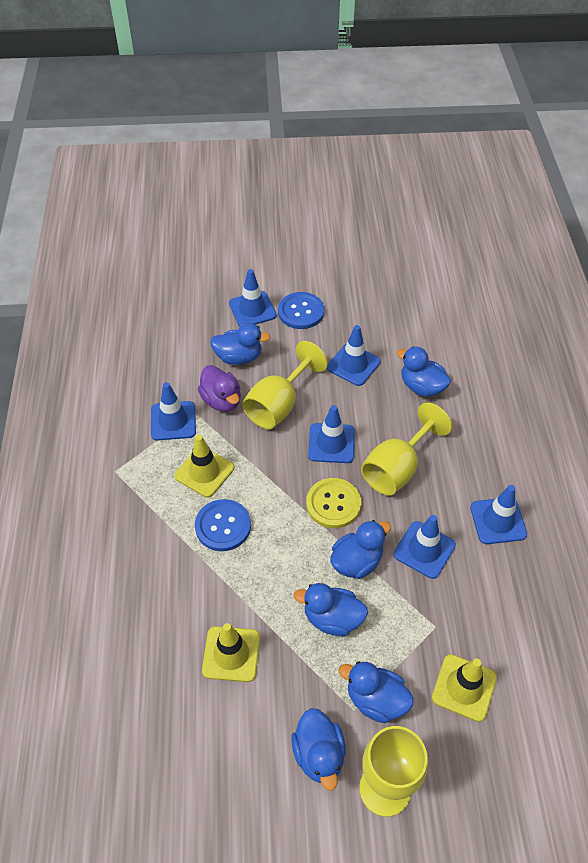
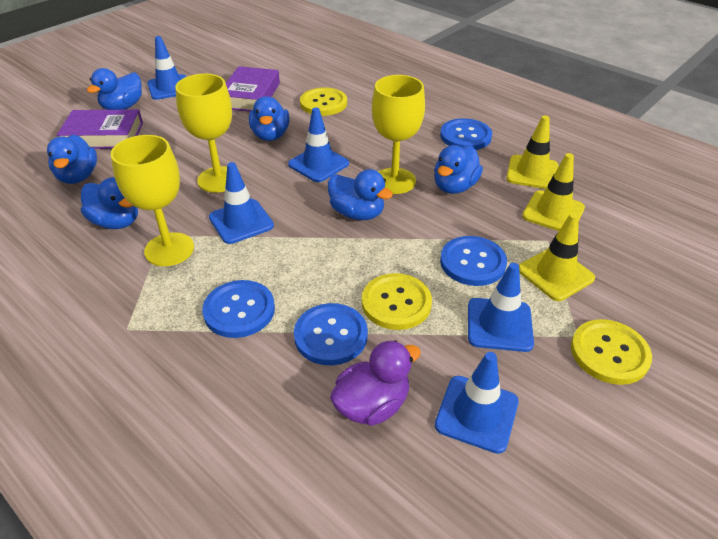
blue button: [195,499,251,551] [278,292,324,329] = 2 -> [202,280,275,338] [294,303,368,365] [440,118,492,150] [440,236,507,286] = 4
blue traffic cone: [151,382,196,441] [229,269,277,326] [308,405,355,463] [327,325,381,386] [394,515,456,579] [470,485,527,544] = 6 -> [147,36,187,100] [209,162,274,244] [288,107,349,182] [435,352,519,454] [468,263,534,352] = 5
purple book: none = 0 -> [57,109,143,149] [226,66,280,112] = 2
yellow button: [306,478,361,528] = 1 -> [300,87,347,116] [362,273,432,330] [571,319,652,385] = 3

